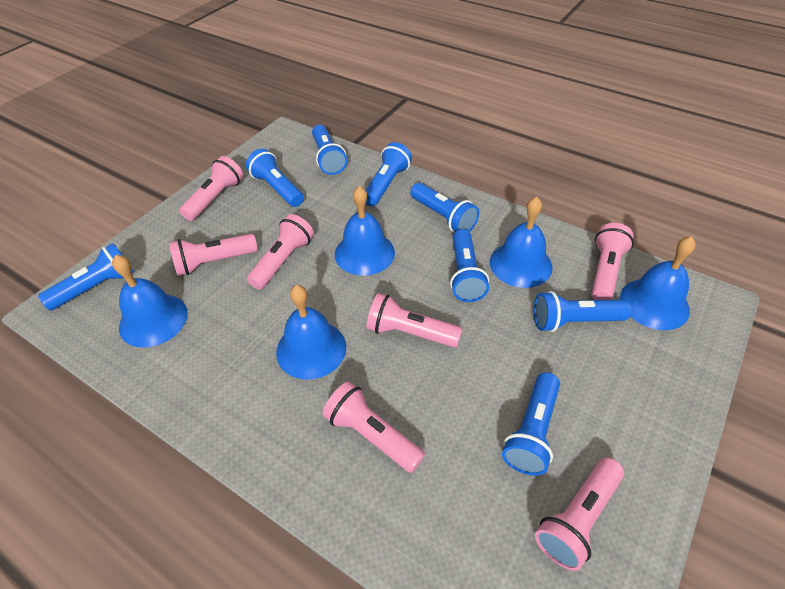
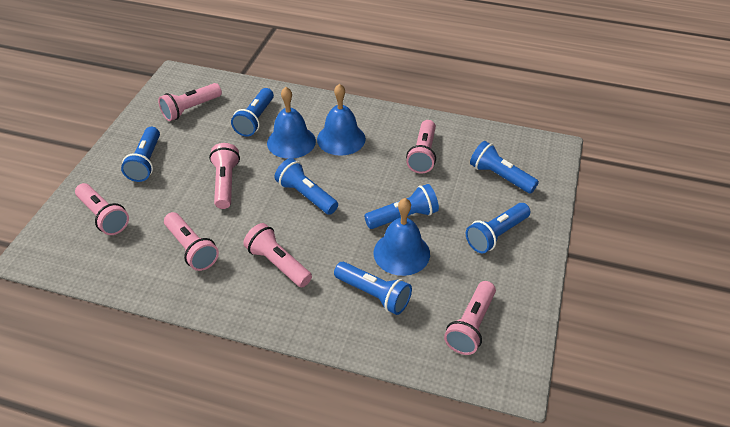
blue bell: [112,255,188,348] [276,285,346,380] [335,186,395,276] [490,197,553,288] [620,236,696,330] = 5 -> [267,87,316,159] [317,84,366,156] [374,198,430,276] = 3
blue flashlight: [38,243,134,310] [246,149,304,207] [312,125,347,175] [366,142,412,206] [410,183,479,232] [450,229,489,302] [502,372,560,476] [534,291,631,332] = 8 -> [121,127,160,182] [231,88,274,137] [275,158,338,215] [334,262,412,315] [364,184,439,229] [466,203,530,253] [470,141,539,194] = 7

